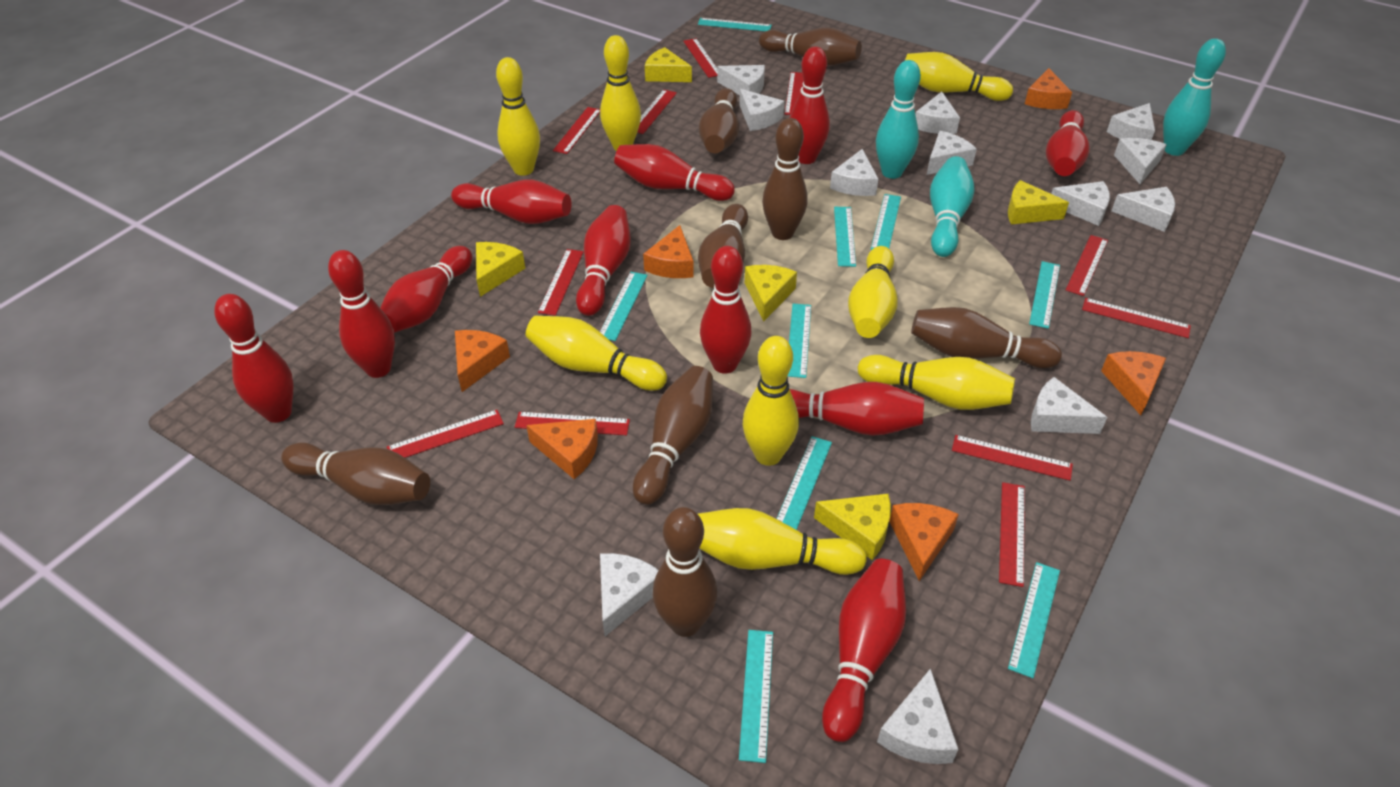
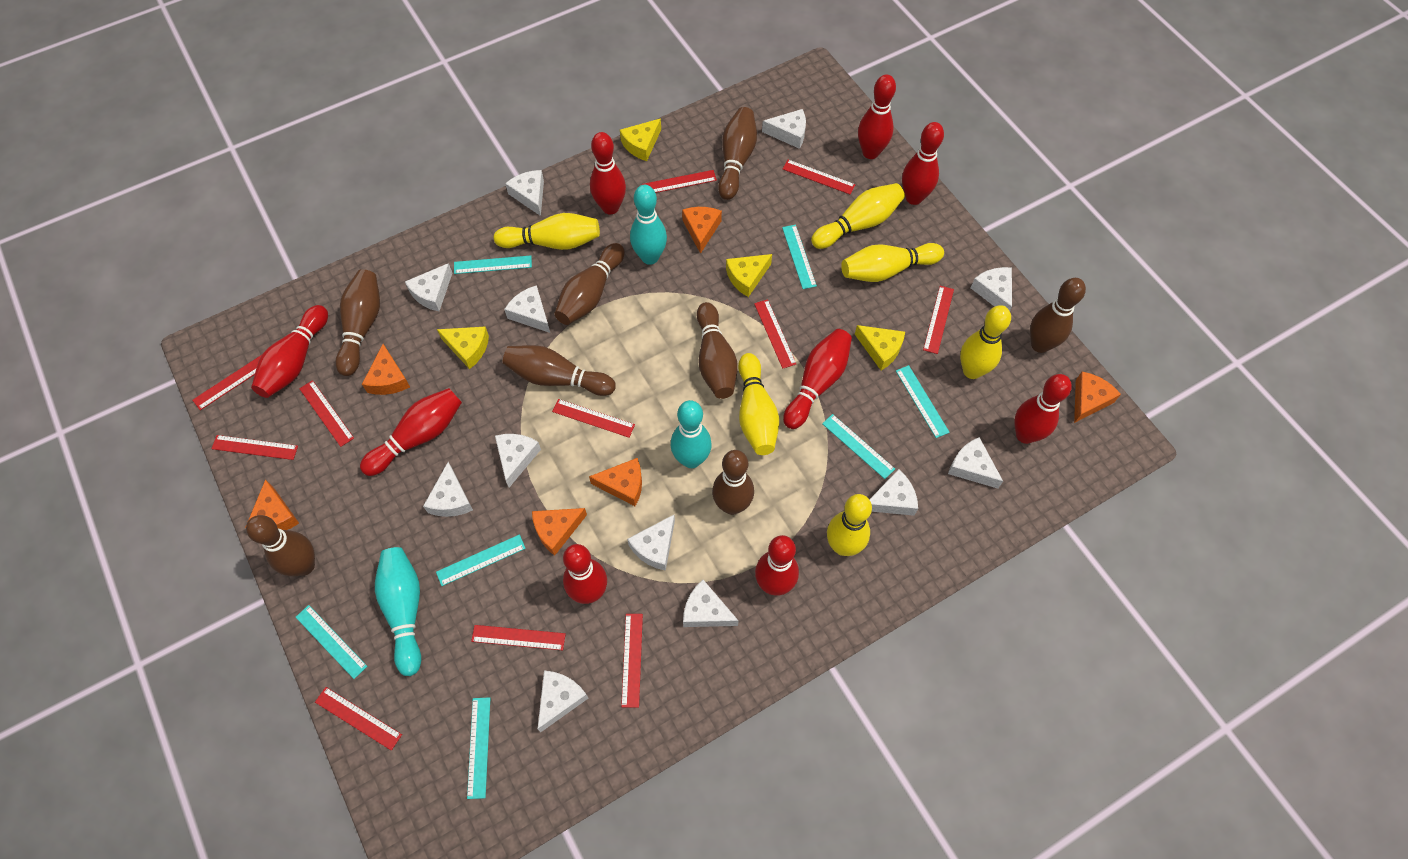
red bowling pin: [214,294,293,423] [328,250,395,378] [380,246,472,333] [451,180,572,224] [576,205,631,316] [614,144,735,201] [700,246,751,374] [790,46,830,164] [790,382,924,436] [822,559,906,742] [1046,110,1090,176] = 11 -> [251,305,328,398] [360,388,462,476] [563,544,607,604] [590,132,626,214] [755,535,799,596] [783,329,852,429] [858,75,896,159] [902,122,944,205] [1014,374,1072,444] = 9
turquoise ruler: [600,272,648,341] [698,18,772,31] [739,630,773,763] [777,436,832,530] [787,304,811,378] [834,207,856,267] [871,194,901,250] [1008,562,1060,678] [1029,261,1060,329] = 9 -> [296,605,367,679] [436,534,526,586] [454,255,532,274] [467,697,490,799] [782,225,817,289] [822,414,895,479] [896,365,950,438] = 7
yellow bowling pin: [496,57,540,176] [526,316,667,391] [600,35,641,151] [698,508,867,575] [743,336,799,466] [848,246,898,338] [858,355,1015,410] [905,52,1013,101] = 8 -> [494,213,600,250] [738,353,779,455] [811,183,905,249] [827,494,872,556] [841,243,944,282] [960,305,1011,379] = 6
yellow cheese: [476,242,525,297] [645,47,692,82] [745,265,797,322] [814,494,891,560] [1008,180,1069,224] = 5 -> [437,327,489,369] [620,118,661,161] [726,254,772,297] [855,325,905,370] = 4

